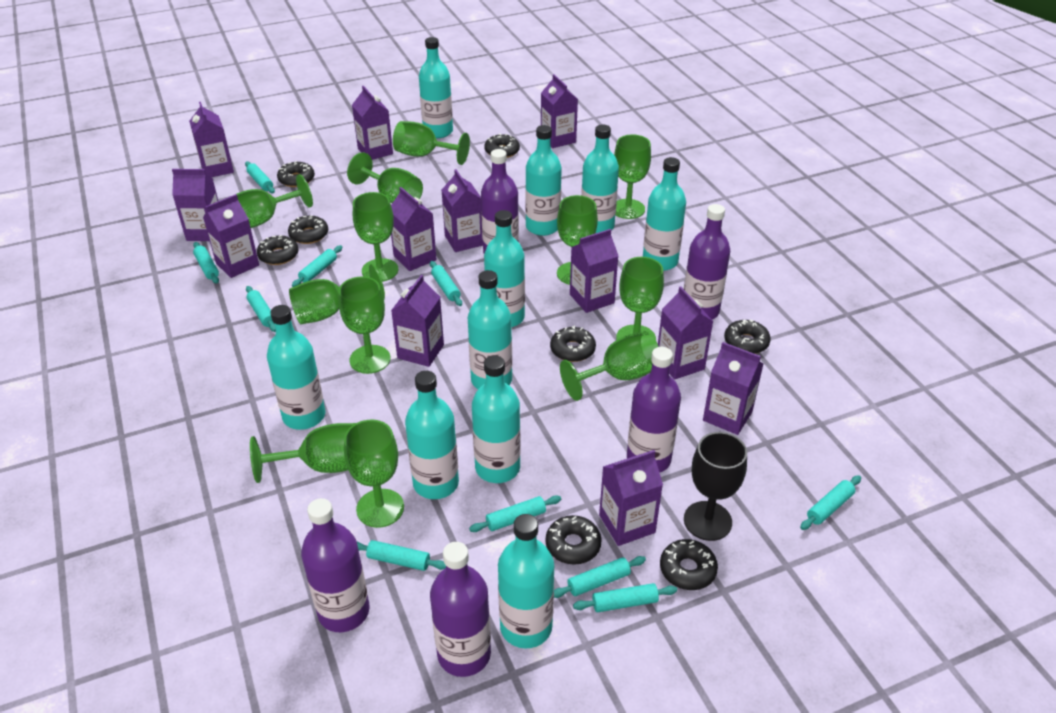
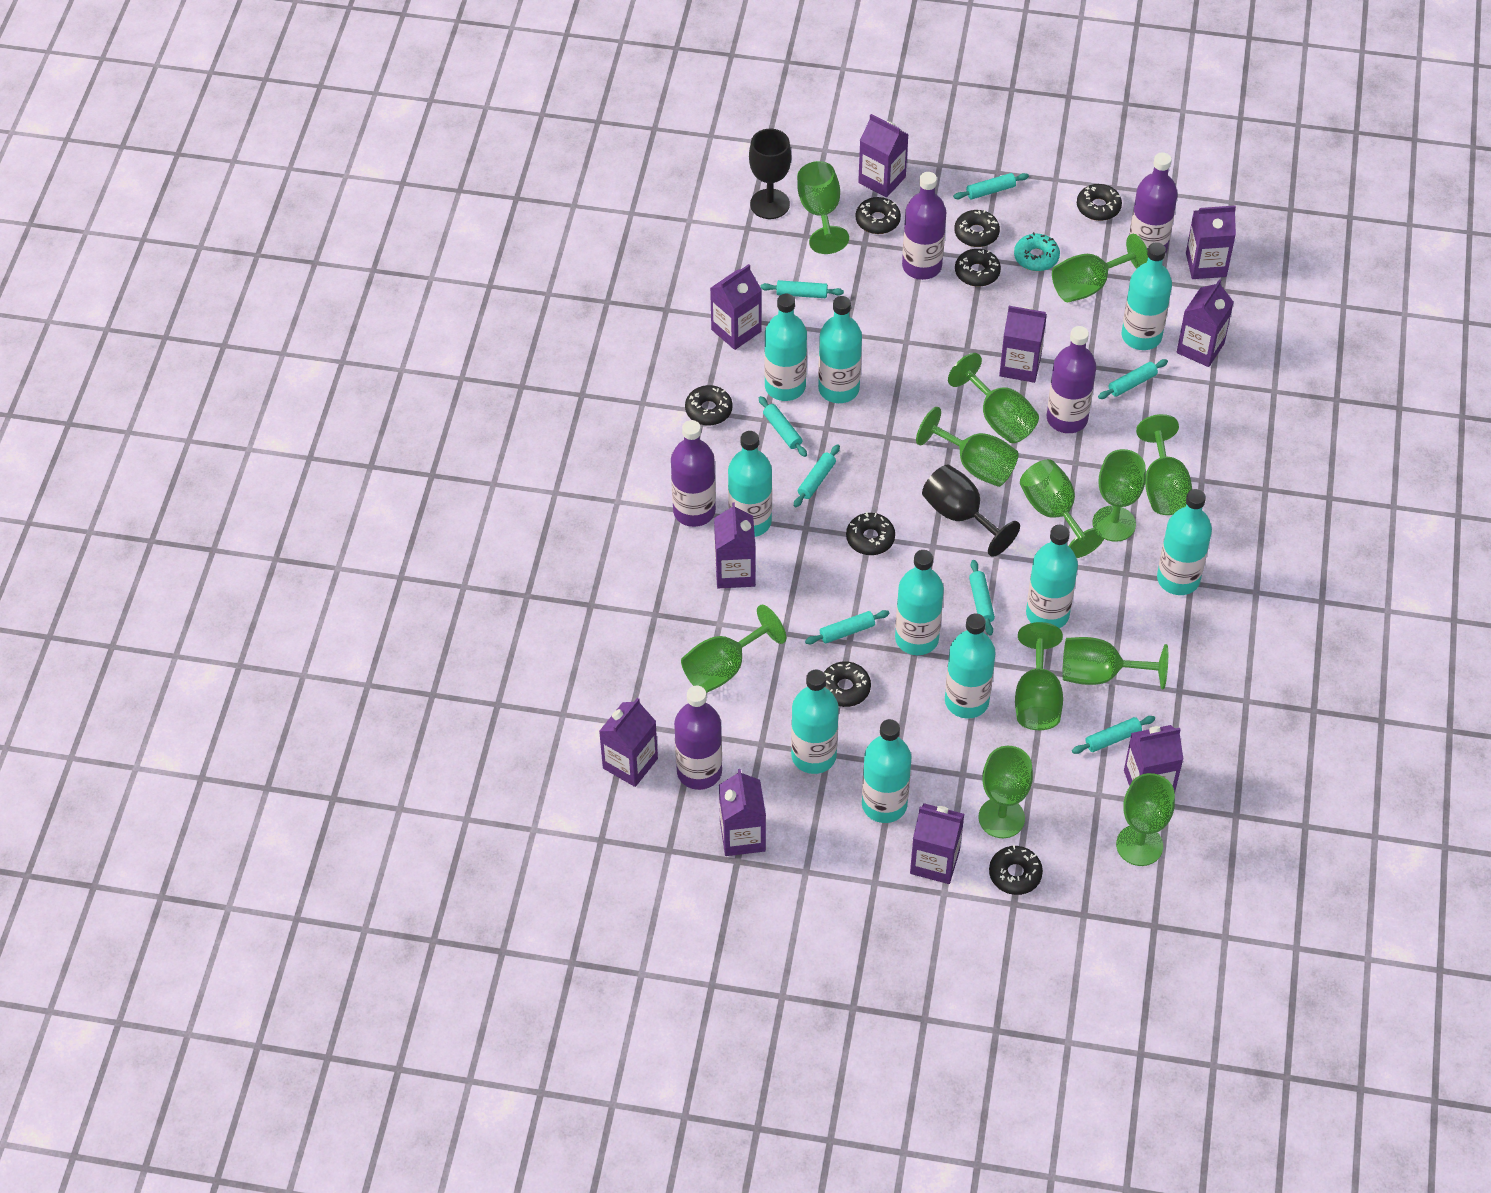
black goblet: [684,432,747,541] = 1 -> [749,129,791,219] [922,465,1020,557] = 2
purple carton: [172,169,218,241] [189,102,234,177] [203,194,259,278] [352,86,393,160] [391,187,437,271] [391,275,444,367] [442,169,483,252] [541,74,578,148] [570,229,618,313] [599,450,663,546] [658,287,714,380] [703,342,764,435] = 12 -> [599,698,658,787] [710,264,762,350] [714,502,756,588] [719,769,766,856] [858,114,909,197] [910,803,964,884] [999,306,1047,383] [1124,725,1183,792] [1177,279,1234,367] [1186,206,1236,279] = 10
turquoise donut: none = 0 -> [1014,232,1060,271] = 1
turquoise rolling pin: [193,242,219,284] [245,161,275,193] [246,286,276,332] [292,245,342,287] [357,540,446,571] [430,261,462,306] [469,495,561,532] [554,556,646,598] [573,583,677,612] [800,475,861,530] = 10 -> [759,396,807,457] [760,280,844,298] [794,444,840,507] [805,610,890,644] [953,173,1029,200] [969,560,995,636] [1072,716,1155,754] [1098,359,1168,399] = 8

